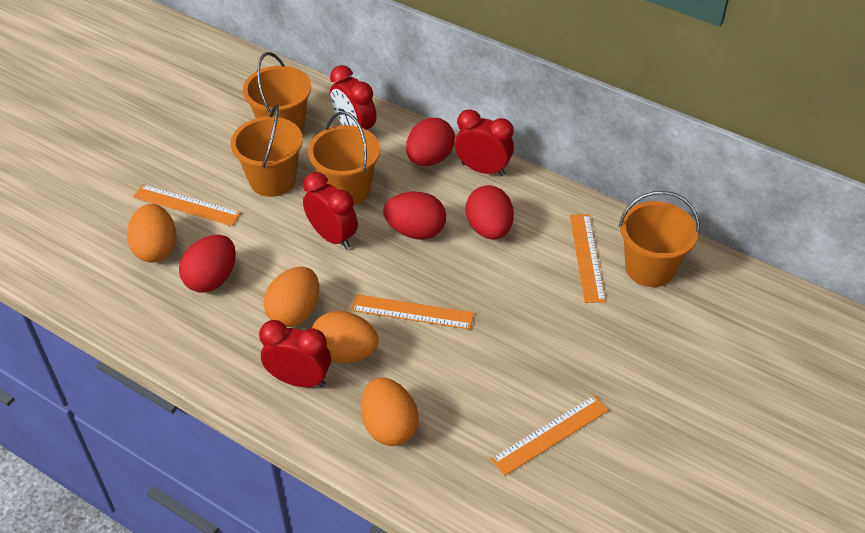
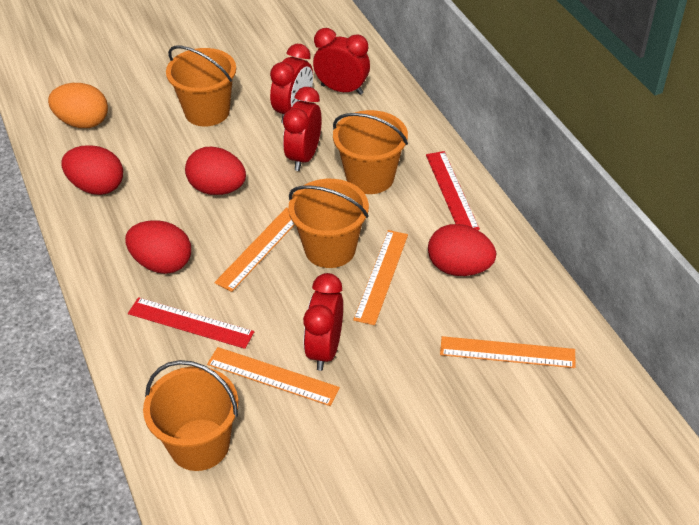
orange egg: [127,204,176,262] [264,267,319,327] [312,311,379,363] [361,377,419,446] = 4 -> [48,83,108,128] = 1
red ruler: none = 0 -> [128,297,254,349] [426,151,480,230] = 2

